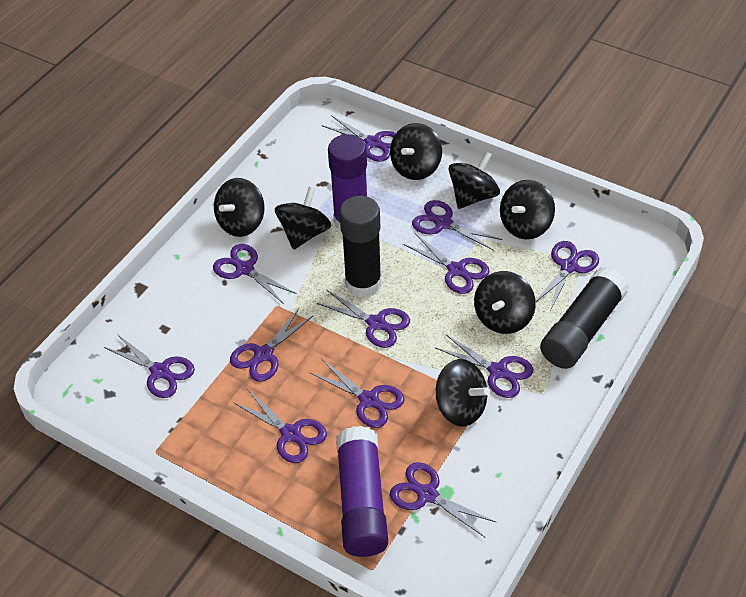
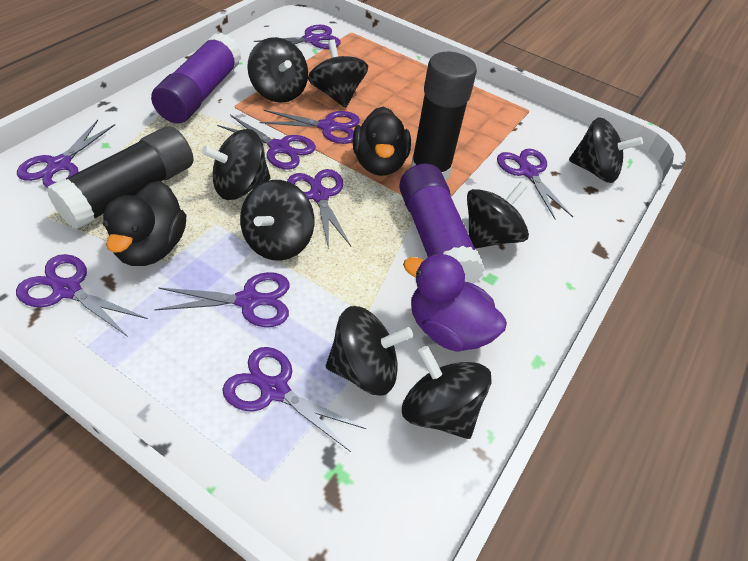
black duck: none = 0 -> [103,181,186,266] [352,106,411,176] = 2
black spinning top: [214,178,264,237] [275,187,331,250] [390,123,442,180] [436,359,490,426] [449,151,500,209] [474,271,536,334] [500,180,555,239] = 7 -> [201,129,271,200] [240,180,314,261] [247,37,308,103] [308,39,368,108] [326,306,413,396] [402,346,492,439] [467,182,529,249] [569,118,643,183] = 8
purple duck: none = 0 -> [403,253,507,352] = 1
purple scissors: [104,334,195,398] [213,244,297,304] [230,308,314,382] [234,389,327,463] [309,359,405,428] [316,290,410,348] [322,115,396,162] [390,462,497,538] [403,233,490,294] [412,200,502,251] [436,334,533,398] [536,241,599,312] = 12 -> [16,254,148,337] [17,120,115,188] [154,272,290,327] [217,115,316,170] [222,347,366,452] [254,25,341,49] [260,110,360,144] [287,169,351,249] [497,149,573,219] = 9

